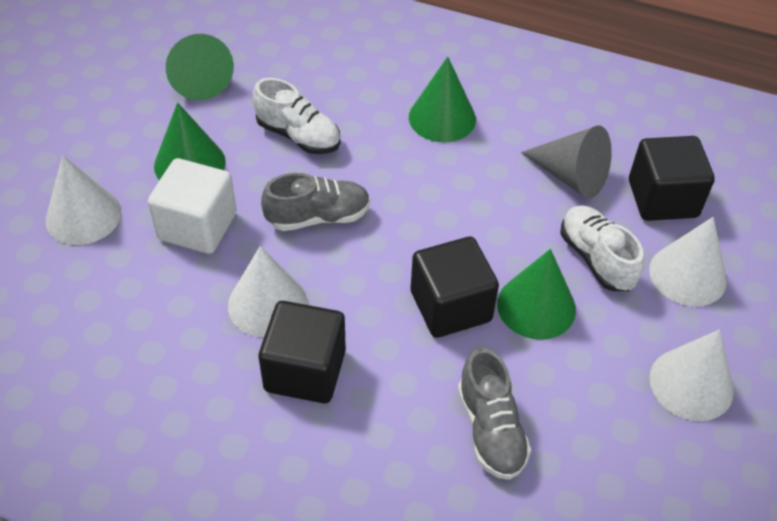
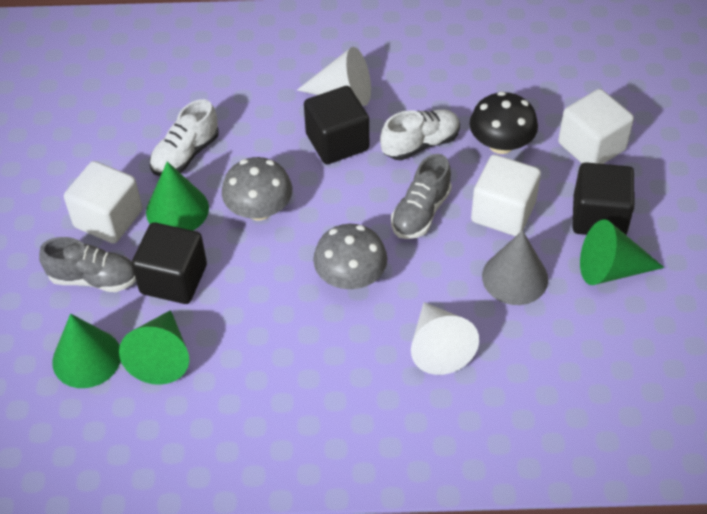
black mushroom: none = 0 -> [470,91,538,154] = 1
grey mushroom: none = 0 -> [222,157,292,220] [313,224,387,289] = 2
white cone: [46,155,121,245] [228,246,307,337] [649,217,727,306] [649,330,734,421] = 4 -> [297,47,371,106] [411,302,479,375] = 2
white cube: [148,158,236,254] = 1 -> [64,161,142,244] [471,155,541,236] [558,89,634,164] = 3

